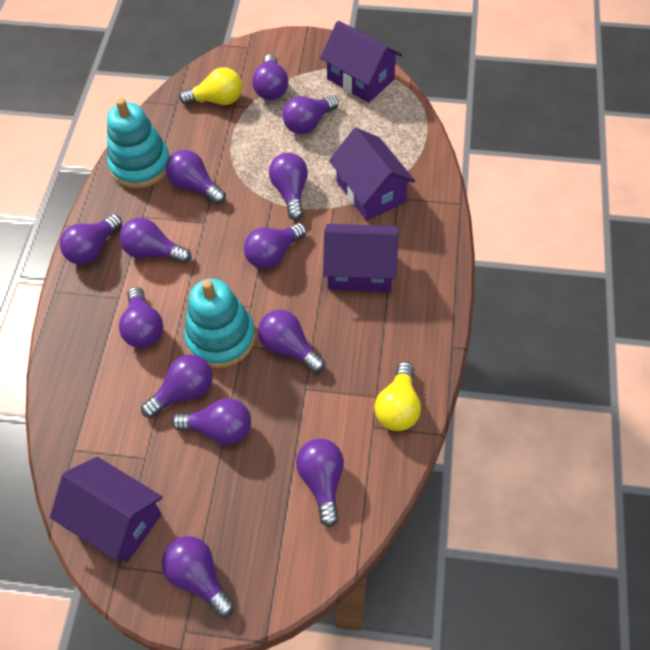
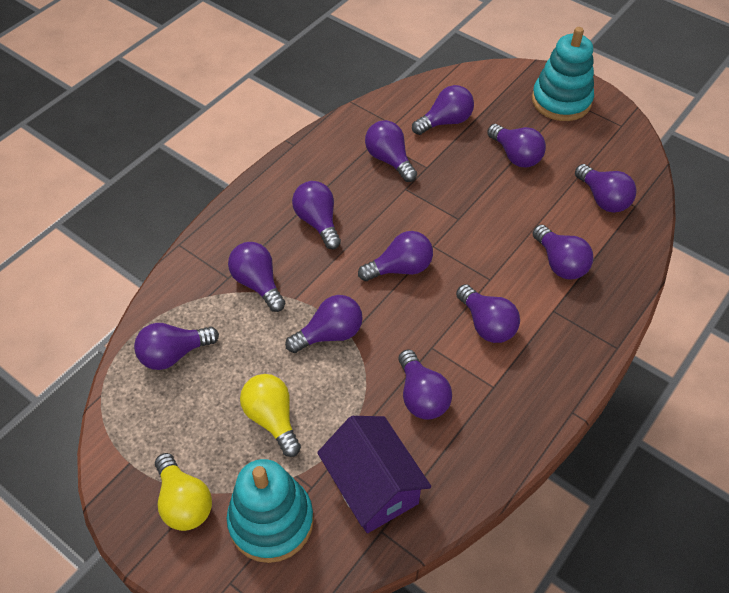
purple house: [50,457,163,562] [320,21,402,103] [323,224,399,292] [329,128,415,221] = 4 -> [317,416,431,533] = 1
purple light bulb: [60,214,122,265] [119,287,163,348] [120,217,191,264] [141,354,212,418] [162,536,234,617] [165,150,226,204] [172,398,251,445] [244,223,307,269] [252,54,288,100] [258,310,325,373] [269,153,308,220] [283,96,339,134] [296,438,344,527] = 13 -> [134,323,219,370] [228,242,285,312] [285,295,363,353] [292,181,341,249] [358,231,433,281] [365,120,417,182] [398,349,452,420] [412,85,474,135] [456,284,520,343] [487,124,546,168] [532,225,593,279] [575,164,637,213] = 12

